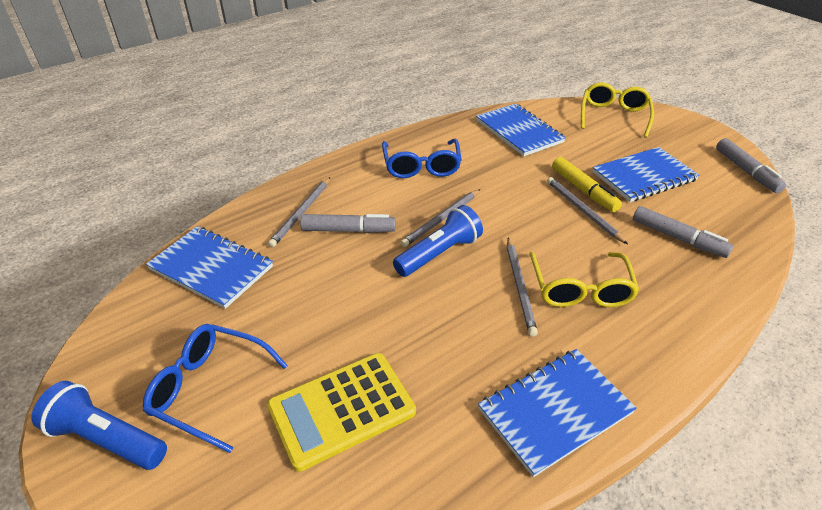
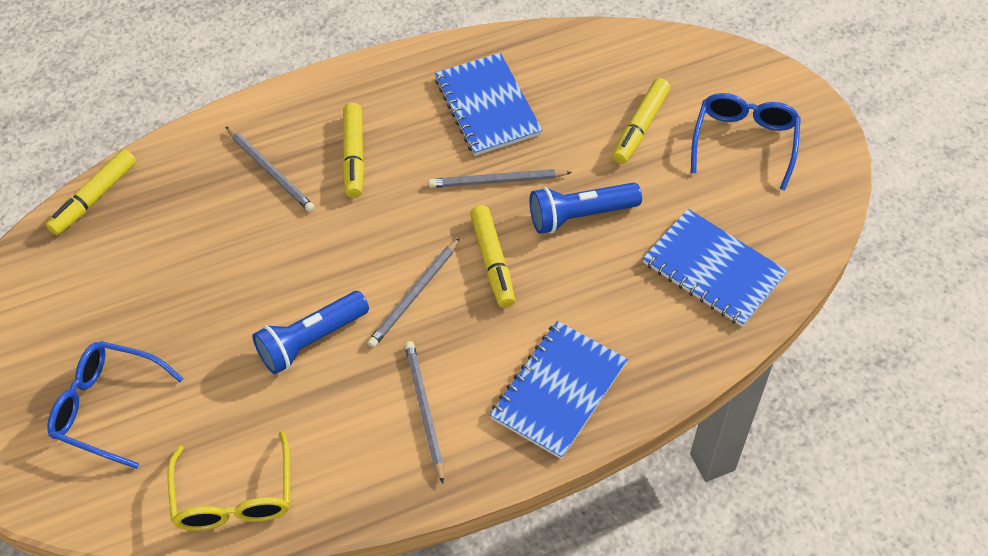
blue notebook: [146,226,273,309] [476,103,566,156] [478,349,637,477] [592,147,700,202] = 4 -> [435,53,543,156] [490,321,628,459] [643,209,788,327] = 3
grey marker: [300,214,396,233] [633,206,733,258] [716,138,786,193] = 3 -> none = 0
yellow calculator: [267,353,416,472] = 1 -> none = 0
yellow glasses: [529,252,639,307] [581,82,654,138] = 2 -> [167,431,290,531] = 1
yellow marker: [552,157,622,212] = 1 -> [46,149,136,235] [342,103,364,198] [470,205,515,308] [612,78,670,164] = 4

